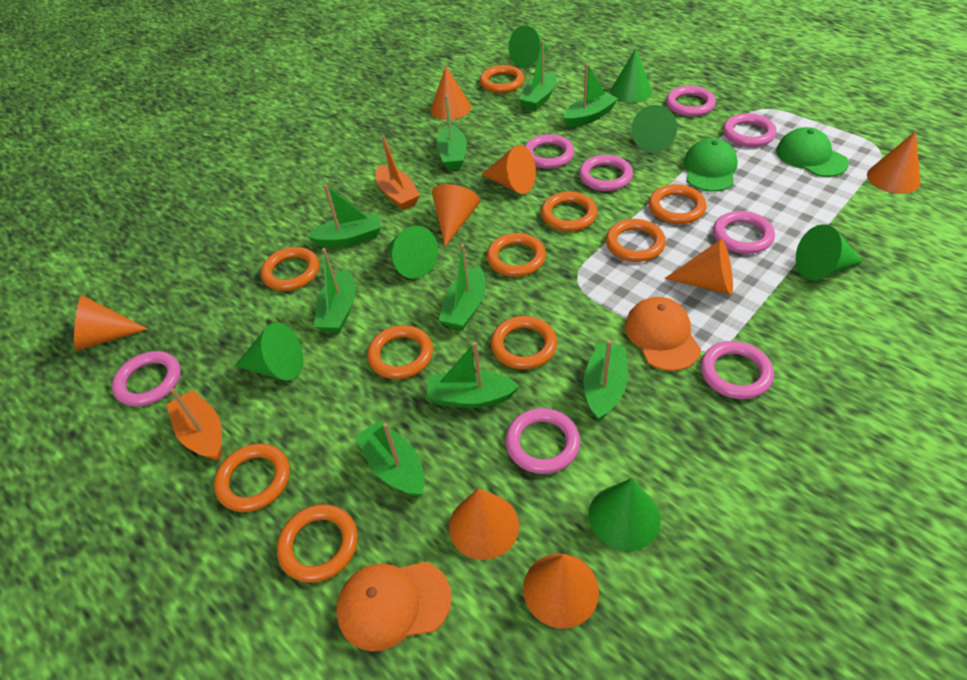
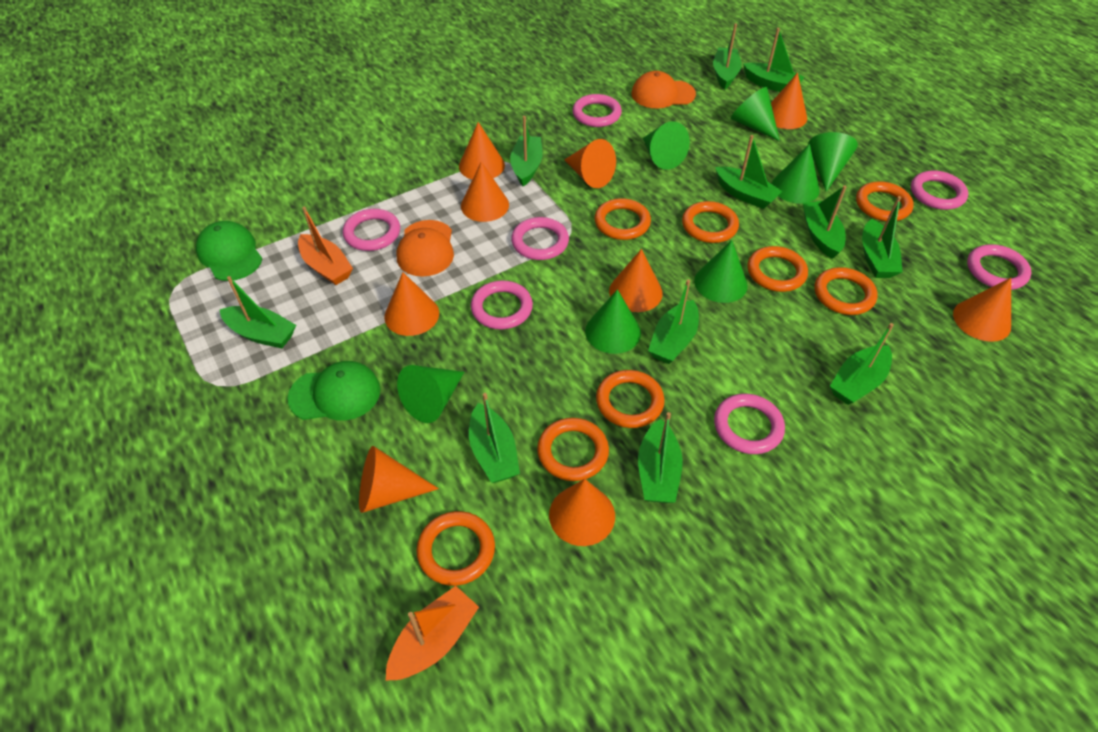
green boat: [307,184,381,248] [314,248,356,333] [355,420,425,497] [426,342,519,408] [436,95,467,170] [439,244,486,330] [519,40,557,111] [564,64,618,128] [583,340,628,421] = 9 -> [220,276,296,348] [469,393,520,483] [510,116,543,186] [638,412,683,503] [648,279,699,364] [713,23,742,90] [715,135,782,209] [743,28,805,92] [803,185,847,259] [830,323,894,405] [862,196,903,278] = 11
orange cone: [74,295,147,351] [430,66,471,120] [432,184,480,246] [449,488,519,560] [481,145,536,194] [523,554,599,628] [664,239,733,295] [867,131,920,194] = 8 -> [359,446,439,513] [384,272,439,336] [459,122,505,179] [461,161,509,222] [549,479,615,546] [565,139,616,188] [609,249,663,312] [771,73,807,129] [953,278,1011,342] = 9
orange ring: [214,443,290,512] [261,247,319,291] [277,504,358,583] [367,325,433,379] [480,65,524,93] [487,233,546,277] [491,316,557,370] [541,192,597,232] [606,219,666,262] [648,184,707,224] = 10 -> [416,511,495,586] [537,418,609,481] [595,198,651,240] [596,370,665,428] [682,201,739,243] [747,246,808,292] [814,267,878,315] [856,181,914,221] = 8
pink ring: [112,351,181,406] [505,408,580,474] [525,134,574,169] [579,155,633,191] [666,86,716,116] [700,341,774,399] [713,211,775,254] [723,113,776,147] = 8 -> [343,209,400,251] [471,280,533,329] [511,217,569,260] [573,94,622,127] [714,393,785,454] [911,170,968,210] [967,244,1031,290] = 7

